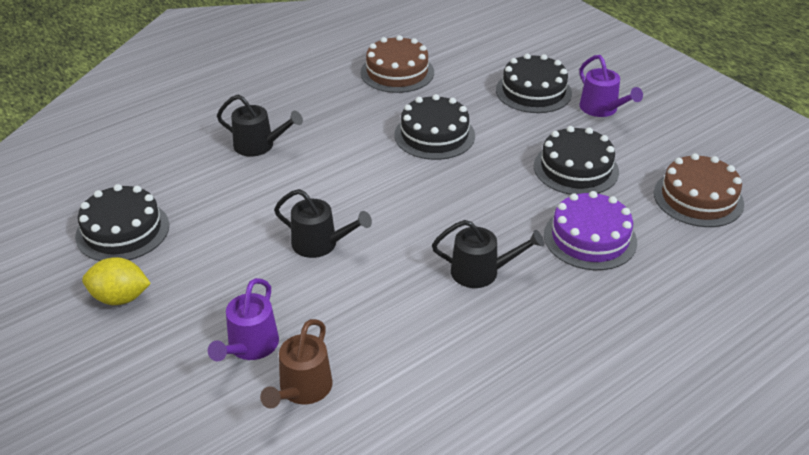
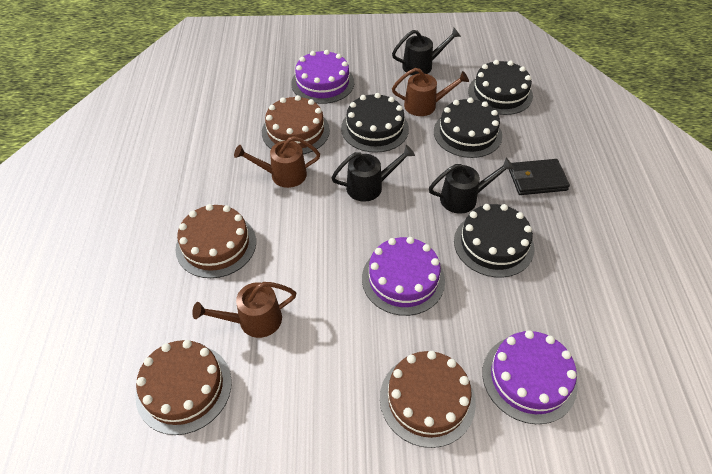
black wallet: none = 0 -> [509,159,570,195] = 1
brown cake: [361,35,434,93] [654,153,744,227] = 2 -> [135,340,232,435] [176,204,256,278] [262,95,330,154] [380,351,476,448] = 4
brown watering can: [260,319,333,409] = 1 -> [192,282,296,338] [234,136,320,188] [392,68,469,116] = 3
purple cake: [544,191,637,270] = 1 -> [291,50,354,104] [362,237,445,316] [482,330,578,424] = 3
purple watering can: [208,278,279,361] [579,55,643,117] = 2 -> none = 0
yellow lemon: [82,257,151,305] = 1 -> none = 0

